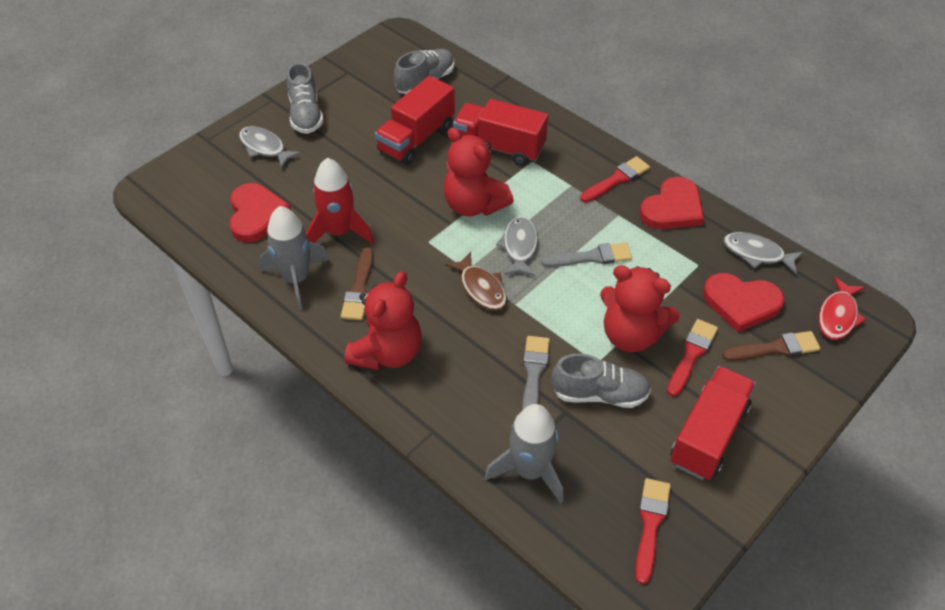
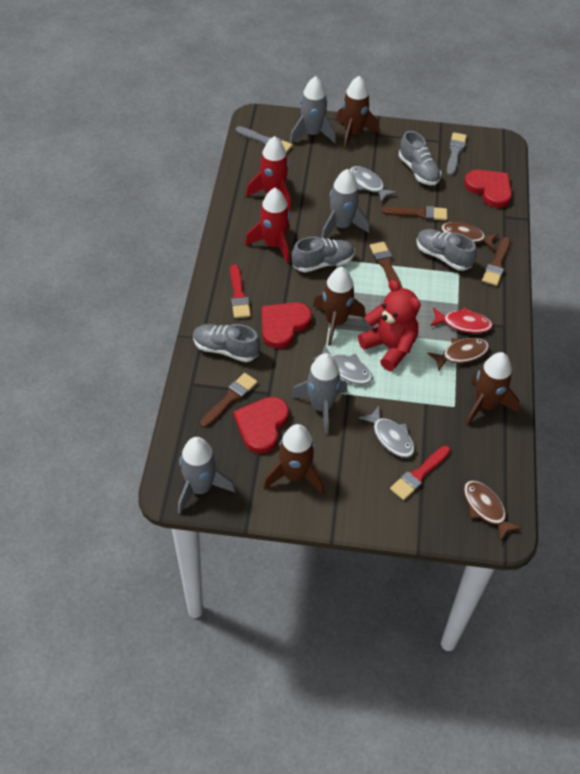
brown brush: [341,247,373,320] [722,331,820,361] = 2 -> [200,373,258,428] [370,242,402,288] [382,206,447,221] [482,237,510,286] = 4
brown fish: [445,252,507,311] = 1 -> [427,338,489,372] [441,222,498,250] [463,481,522,541] = 3
brown rocket: none = 0 -> [263,424,324,495] [313,267,365,346] [336,76,379,150] [465,352,519,426] = 4
grey rocket: [259,206,329,310] [485,404,564,504] = 2 -> [178,437,235,514] [290,76,336,143] [291,353,347,434] [321,169,370,238] = 4
grey shoe: [287,63,323,134] [394,49,454,94] [551,354,651,408] = 3 -> [193,324,261,362] [291,237,355,272] [399,131,441,185] [417,229,477,271] = 4
red brush: [580,156,650,203] [635,478,671,584] [667,319,718,397] = 3 -> [230,264,251,318] [390,446,450,500] = 2
red rocket: [306,158,374,244] = 1 -> [245,188,290,264] [246,136,291,210] = 2
red teddy bear: [344,271,422,370] [443,127,514,217] [600,265,680,352] = 3 -> [358,280,421,371] = 1
red truck: [375,76,455,165] [453,99,548,166] [670,366,756,480] = 3 -> none = 0

